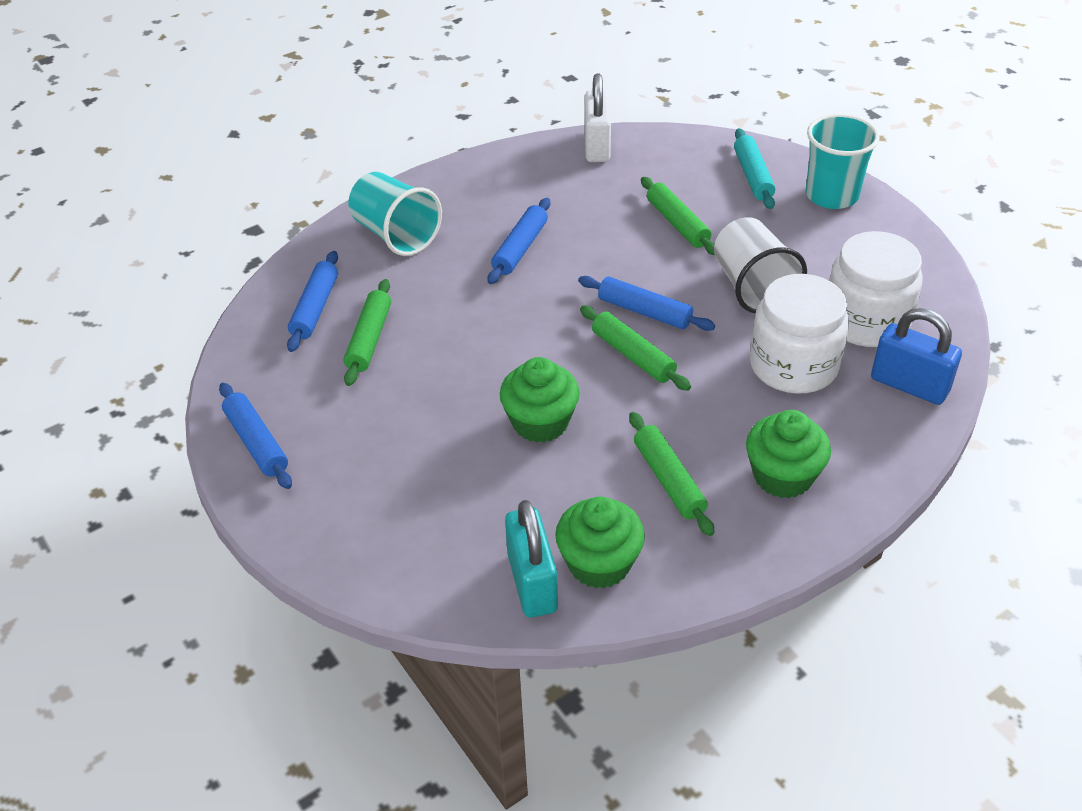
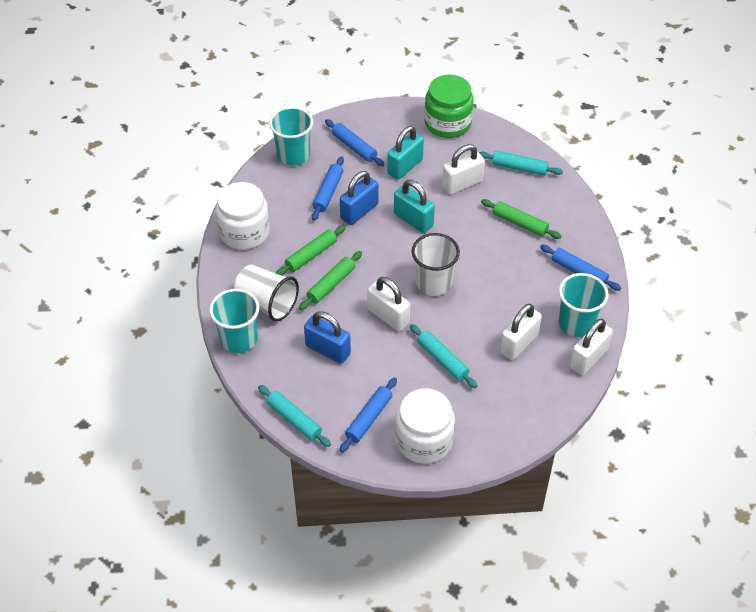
blue padlock: [871,308,962,405] = 1 -> [304,311,351,364] [340,171,378,225] = 2
green cupcake: [500,357,580,443] [555,497,645,589] [746,410,831,498] = 3 -> none = 0
green jar: none = 0 -> [424,75,474,138] = 1
green rolling pin: [344,279,391,386] [580,305,691,391] [629,412,714,536] [641,177,715,255] = 4 -> [275,225,346,275] [299,251,362,310] [481,199,561,239] = 3
turquoise cup: [349,172,442,256] [806,114,880,209] = 2 -> [209,289,259,353] [269,107,313,165] [559,273,608,337] = 3
turquoise padlock: [505,500,558,618] = 1 -> [387,126,424,180] [394,180,435,233] = 2
turquoise rolling pin: [734,128,776,209] = 1 -> [258,385,331,447] [410,324,478,388] [479,151,563,176] = 3
white cup: [714,217,807,314] = 1 -> [234,265,299,322] [412,233,460,296] = 2
white padlock: [584,73,611,162] = 1 -> [367,277,410,331] [442,144,485,195] [500,304,542,360] [569,319,613,375] = 4

